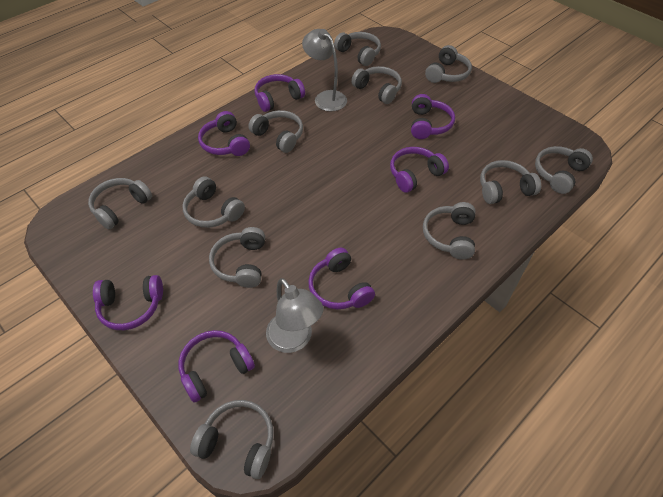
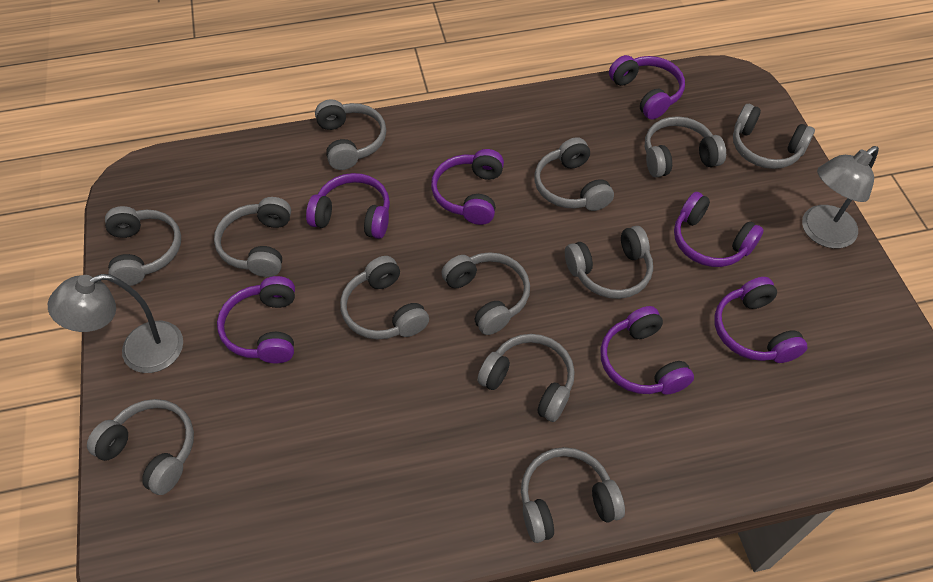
grey headphones: [88,178,152,229] [183,176,245,228] [190,400,273,479] [209,227,265,288] [248,110,303,153] [334,32,381,66] [351,66,402,104] [423,202,475,260] [425,45,472,83] [480,160,541,204] [535,146,593,194] = 11 -> [87,399,194,495] [105,206,181,286] [214,197,291,277] [315,99,386,170] [340,256,429,339] [441,252,530,335] [477,334,575,422] [521,447,625,543] [534,137,614,211] [565,226,653,299] [645,116,726,178] [733,104,815,169] = 12

